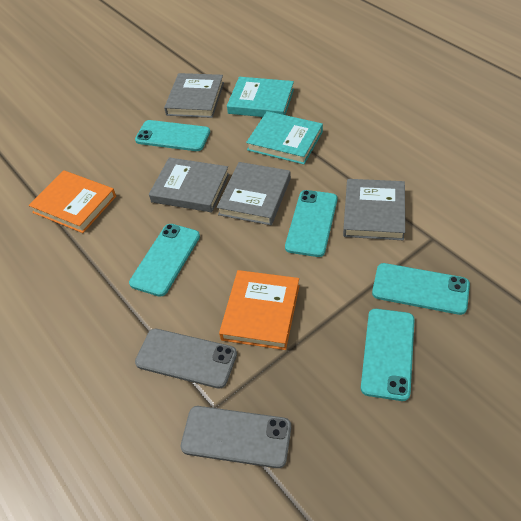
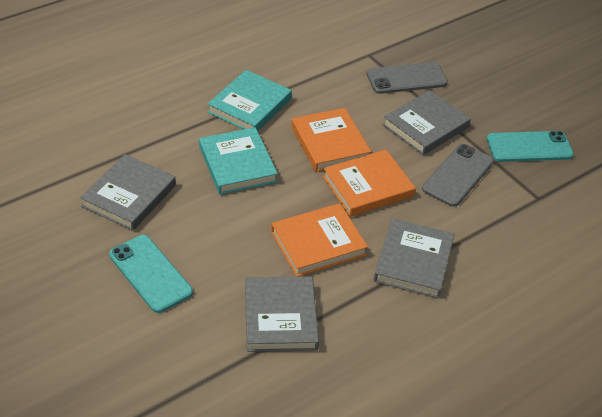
orange book: [29,170,116,233] [219,270,299,350] = 2 -> [271,203,368,277] [291,108,371,172] [323,150,416,217] = 3
turquoise phone: [129,224,200,297] [135,120,210,151] [285,190,337,257] [361,309,415,401] [372,263,470,315] = 5 -> [109,235,193,313] [487,131,574,162] = 2

